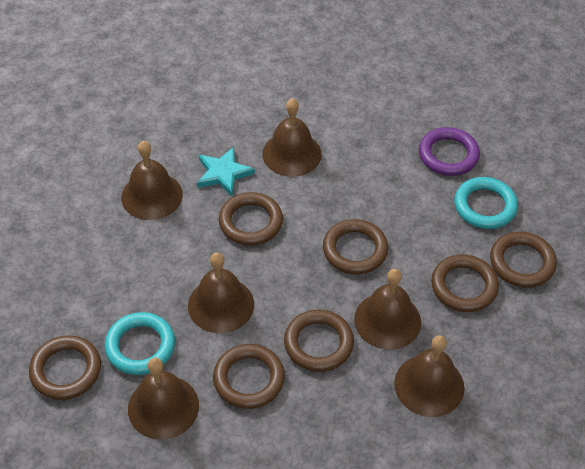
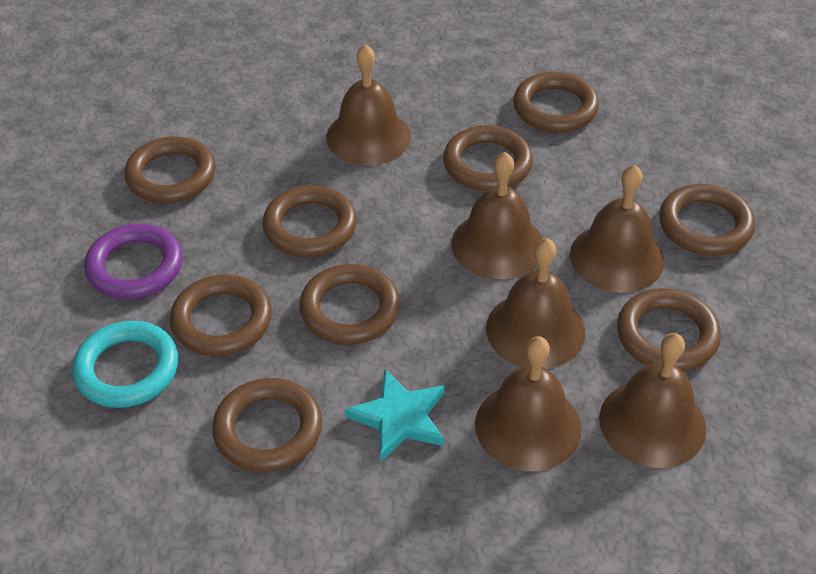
brown ring: [29,335,101,400] [213,344,285,409] [219,192,283,246] [284,310,354,372] [323,219,388,274] [431,254,499,312] [490,232,557,288] = 7 -> [124,136,215,203] [170,275,272,356] [212,378,322,472] [262,185,357,257] [299,264,400,345] [443,125,533,191] [513,72,599,133] [617,288,721,371] [659,184,755,256] = 9
turquoise ring: [104,312,175,375] [454,177,518,229] = 2 -> [72,321,178,408] = 1

